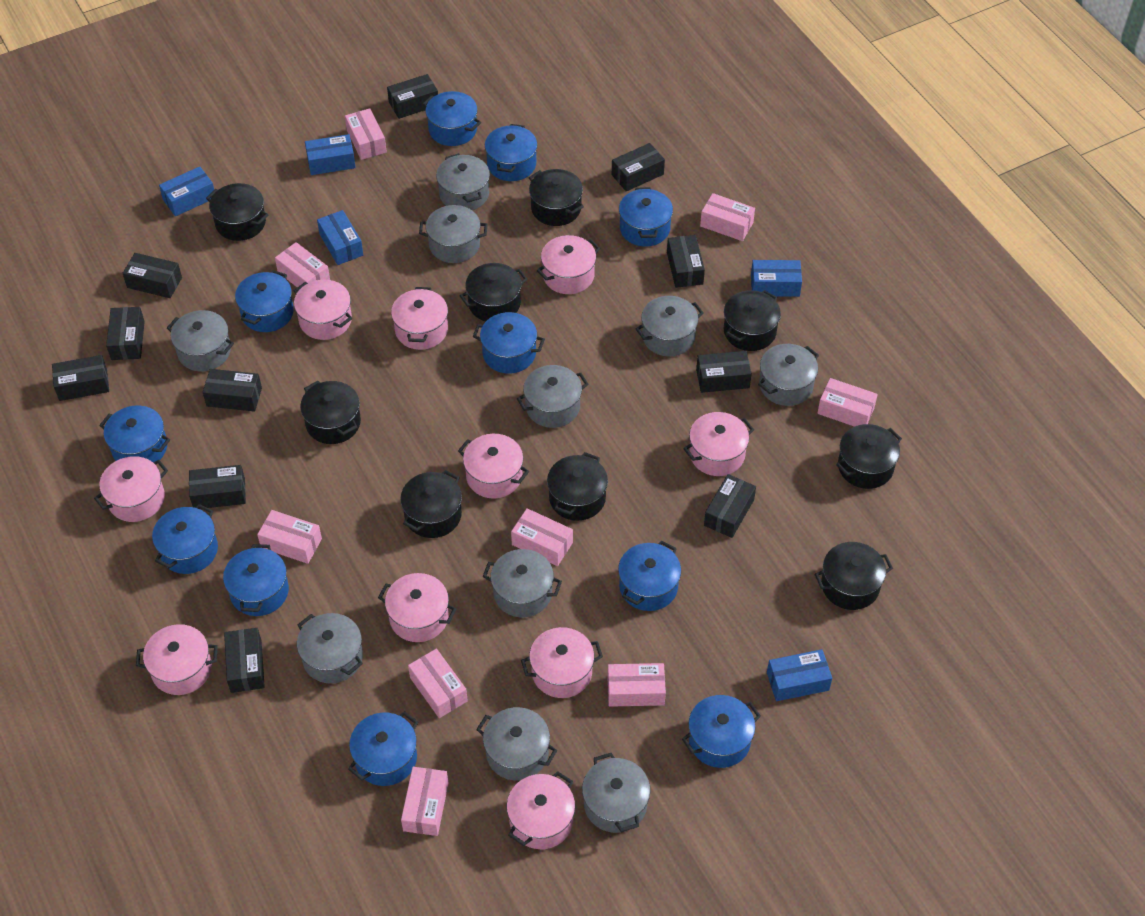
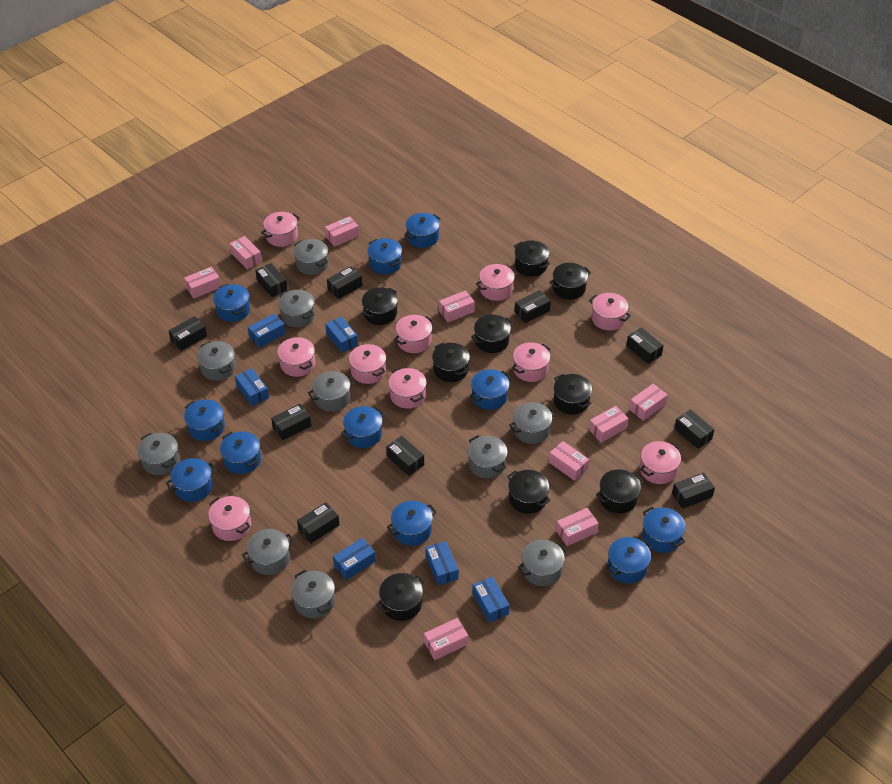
black box: [52,355,109,401] [106,307,145,360] [123,253,182,298] [189,465,246,509] [203,369,262,412] [224,628,265,693] [387,74,438,119] [612,143,665,192] [667,235,705,288] [696,351,752,393] [704,474,756,538] = 11 -> [169,316,207,351] [255,263,288,297] [271,404,311,440] [297,502,340,544] [327,266,363,299] [386,436,424,476] [515,290,551,323] [626,327,664,364] [672,472,715,509] [674,409,715,449] = 10
blue box: [159,166,214,216] [305,134,356,175] [317,210,363,265] [751,260,802,297] [767,649,832,701] = 5 -> [235,368,269,406] [248,314,286,348] [325,316,358,353] [333,538,376,580] [425,541,459,585] [472,576,510,623] = 6

